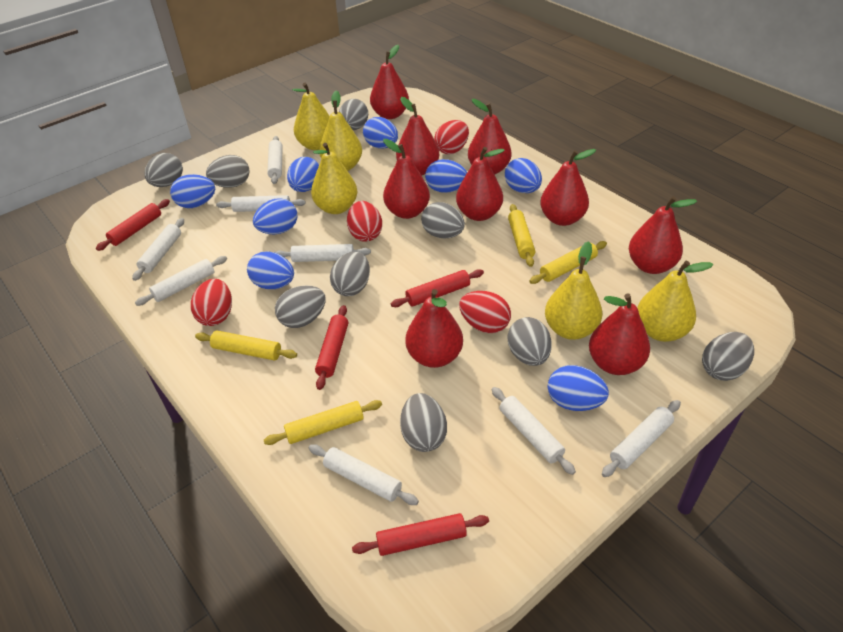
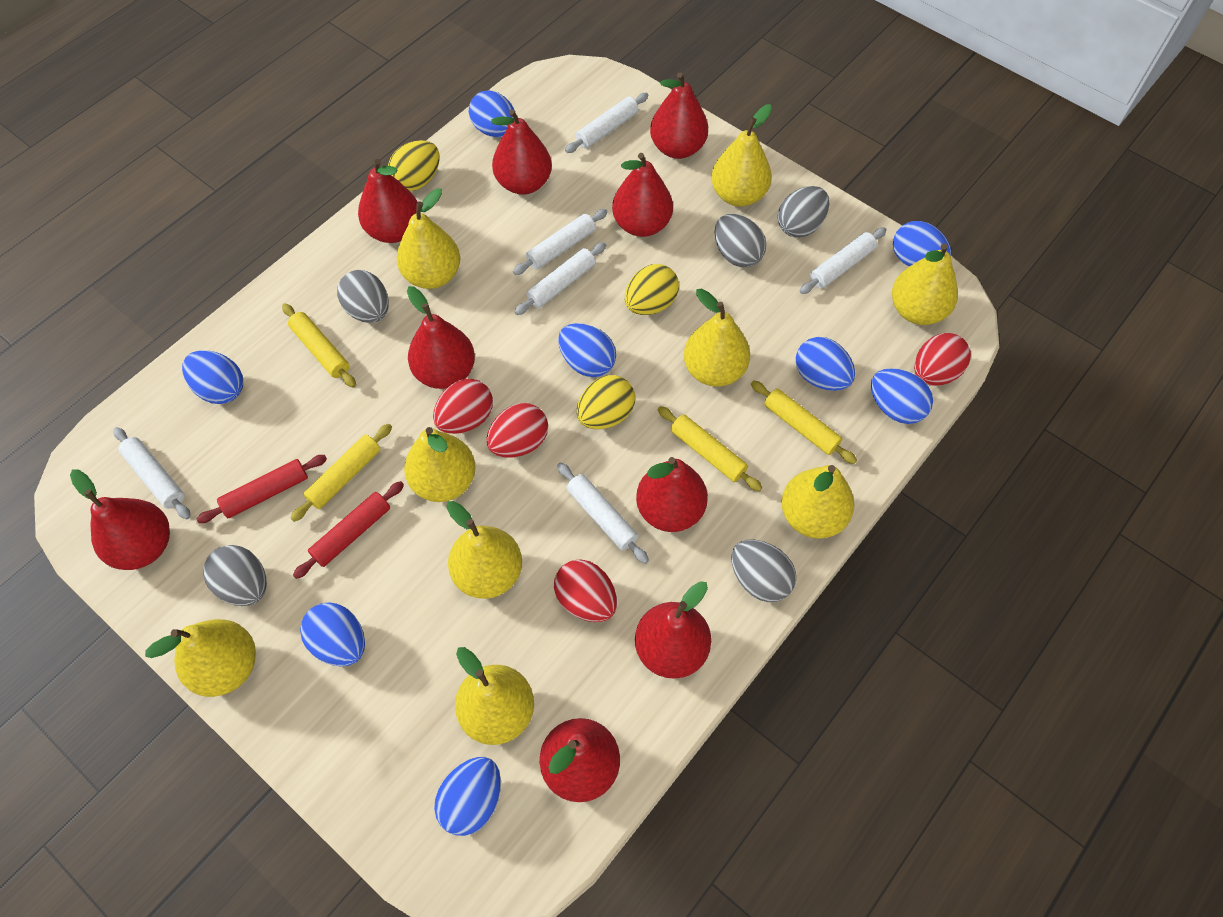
grey egg: [144,153,183,187] [206,155,250,188] [275,285,326,328] [330,251,370,296] [339,99,368,130] [400,393,447,452] [421,202,465,239] [508,317,552,366] [702,332,754,381] = 9 -> [203,545,267,606] [337,270,389,323] [715,214,766,267] [731,540,796,602] [778,186,829,238] = 5
red rolling pin: [96,199,170,251] [315,305,348,390] [352,513,489,556] [391,269,484,307] = 4 -> [197,455,327,523] [293,481,404,579] = 2
white rolling pin: [132,218,184,281] [135,256,227,306] [216,195,306,212] [267,136,283,184] [275,244,371,262] [309,444,419,505] [492,387,576,475] [602,400,681,477] = 8 -> [113,427,190,519] [513,209,608,275] [514,242,606,315] [557,462,649,564] [565,93,648,153] [800,227,887,294] = 6
yellow egg: none = 0 -> [388,140,440,191] [576,375,635,429] [625,264,679,315] = 3
yellow pear: [292,83,330,150] [311,143,357,214] [319,91,362,171] [545,241,602,340] [637,261,713,342] = 5 -> [145,619,256,697] [397,188,460,289] [404,427,476,502] [446,501,522,599] [455,647,534,745] [684,288,750,387] [711,104,772,207] [781,465,854,539] [892,243,958,325] = 9

